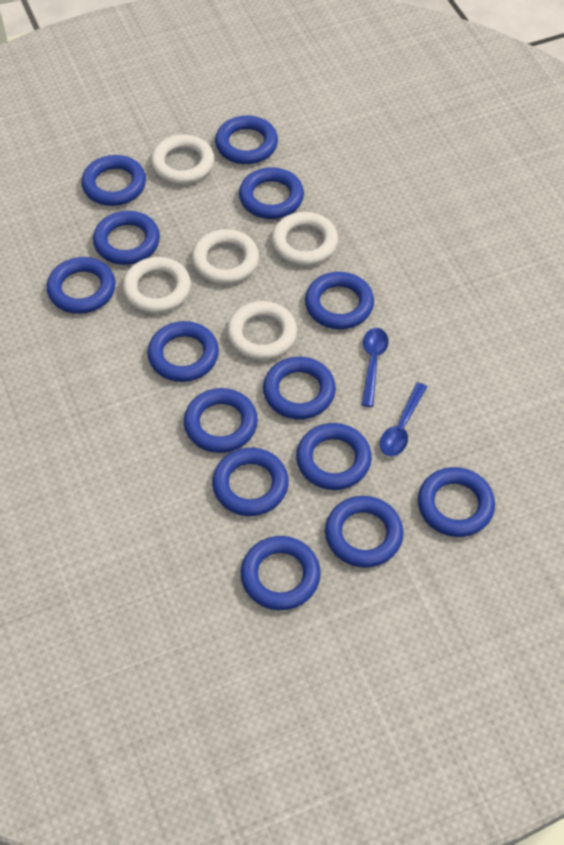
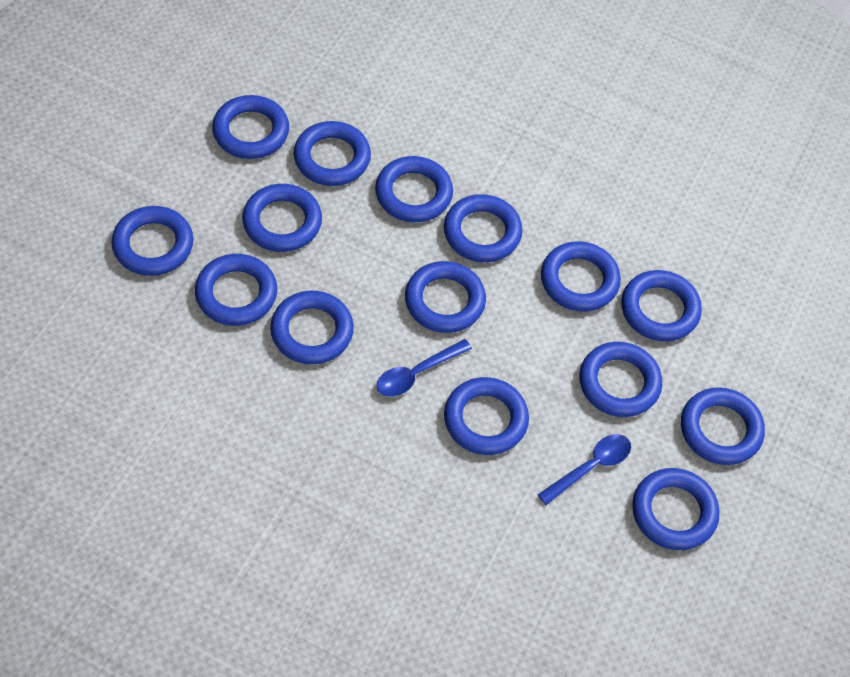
blue ring: [47,257,116,314] [81,155,146,206] [93,211,160,265] [148,321,219,382] [184,388,258,453] [212,448,289,516] [215,115,278,164] [239,167,304,219] [241,536,321,610] [263,357,336,419] [296,423,372,490] [305,272,374,329] [325,496,403,568] [418,467,495,537] = 14 -> [111,206,193,276] [195,254,277,326] [212,95,289,159] [242,184,322,252] [270,291,354,364] [293,121,371,186] [375,156,453,222] [405,261,486,333] [444,194,523,262] [444,377,529,455] [541,241,621,312] [579,342,662,417] [621,270,702,341] [632,468,720,550] [681,387,765,465] = 15
white ring: [122,257,191,313] [151,135,215,184] [192,229,259,284] [227,301,297,360] [271,212,338,266] = 5 -> none = 0

